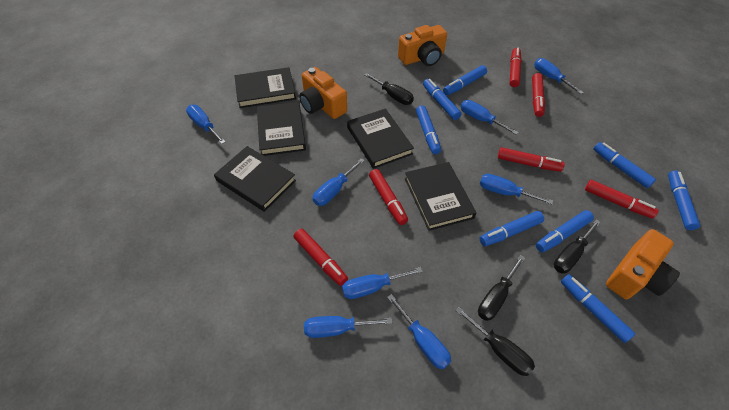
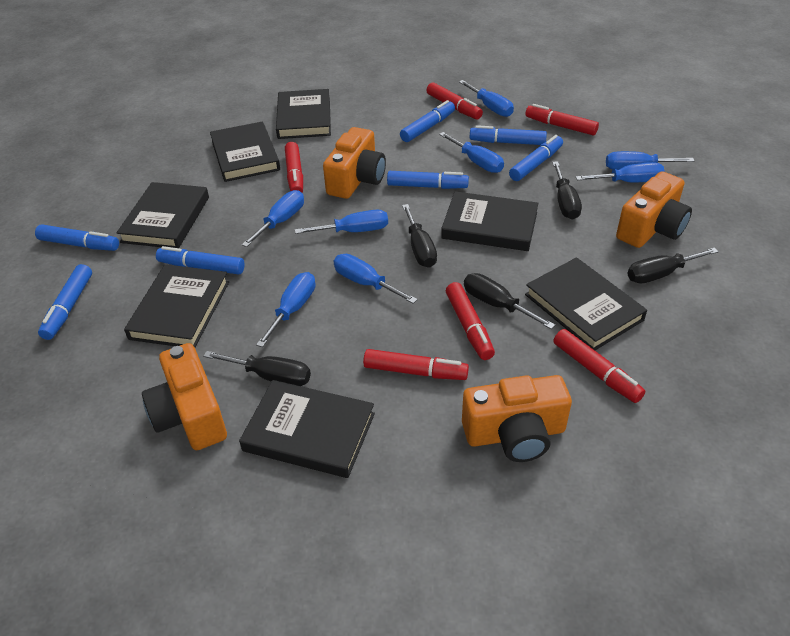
black book: [214,146,296,212] [235,67,296,108] [257,102,306,156] [347,109,414,169] [405,162,476,231] = 5 -> [117,182,209,248] [124,264,229,347] [210,122,280,182] [239,380,375,478] [276,89,331,139] [441,191,538,251] [525,257,647,350] = 7
black screwdriver: [365,73,414,105] [455,307,535,376] [478,255,525,321] [554,219,601,274] = 4 -> [203,351,311,386] [402,204,437,268] [464,273,555,329] [552,161,582,219] [627,247,719,283] = 5
blue marker: [416,105,441,154] [423,79,461,120] [443,65,487,95] [480,211,544,246] [536,210,594,252] [561,274,635,343] [593,142,656,188] [668,170,700,230] = 8 -> [35,225,119,251] [38,264,92,340] [156,246,245,275] [387,171,469,189] [400,100,455,142] [470,125,547,145] [509,135,563,181] = 7
orange camera: [299,67,347,119] [398,25,447,66] [606,229,680,299] = 3 -> [142,343,227,450] [323,127,386,199] [462,375,572,462] [616,171,692,248] = 4

